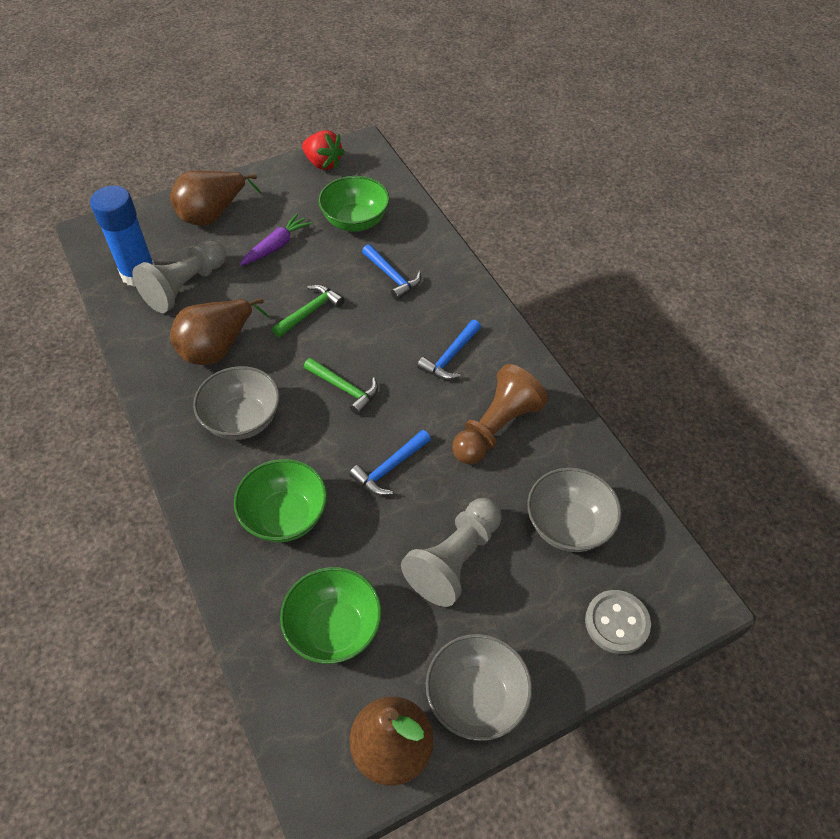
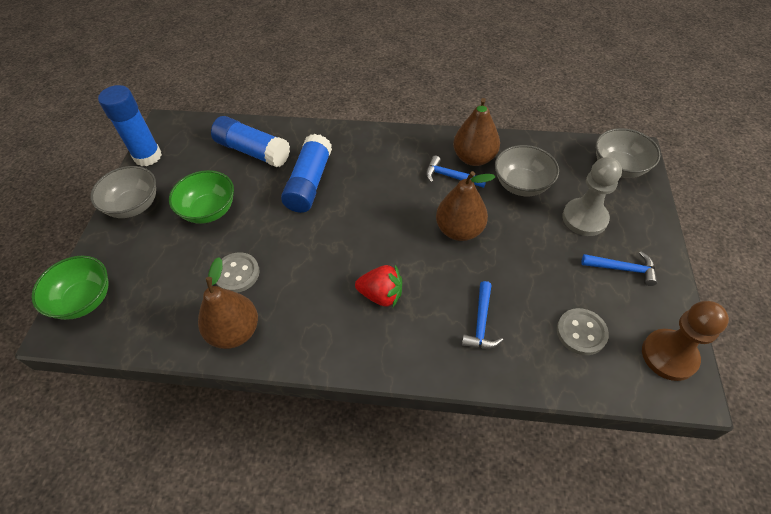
blue glue stick: [90,186,155,287] = 1 -> [98,85,162,166] [211,116,290,167] [281,134,332,213] = 3
green bowl: [234,459,327,542] [280,567,382,664] [318,176,390,232] = 3 -> [31,256,109,320] [169,170,234,224] = 2
green hammer: [272,284,345,337] [304,358,378,415] = 2 -> none = 0
grey button: [585,590,651,654] = 1 -> [216,252,260,293] [557,308,609,355] = 2
grey pawn: [132,240,226,313] [401,498,502,607] = 2 -> [562,157,622,236] = 1
purple carrot: [239,214,312,266] = 1 -> none = 0

